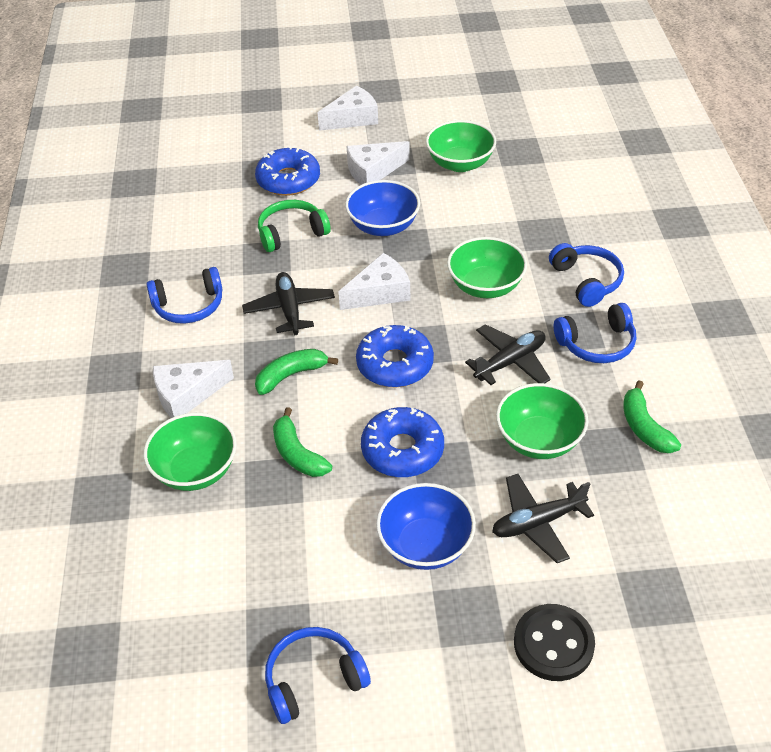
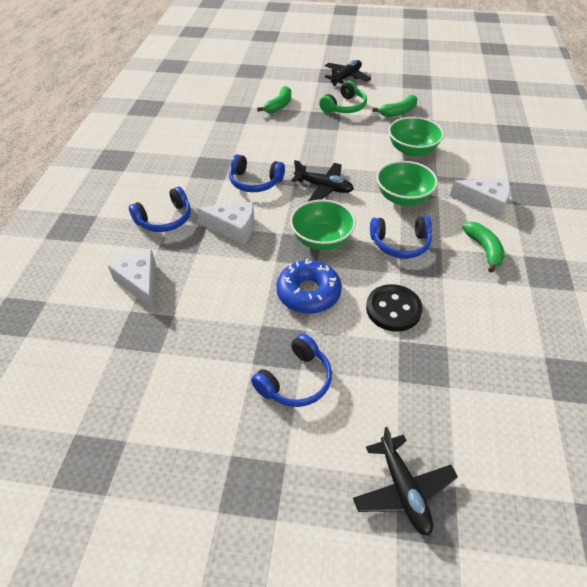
blue bowl: [345,180,420,236] [376,483,476,570] = 2 -> none = 0
blue donut: [255,146,320,196] [356,325,434,387] [361,407,444,477] = 3 -> [276,259,342,314] = 1
green bowl: [143,413,237,491] [426,120,496,172] [447,237,527,298] [496,383,589,459] = 4 -> [290,199,356,250] [376,161,438,206] [388,117,444,157] = 3
white cheese: [153,360,234,418] [317,85,378,131] [338,253,410,310] [347,141,410,185] = 4 -> [108,250,156,310] [196,202,255,245] [450,179,510,218] = 3

